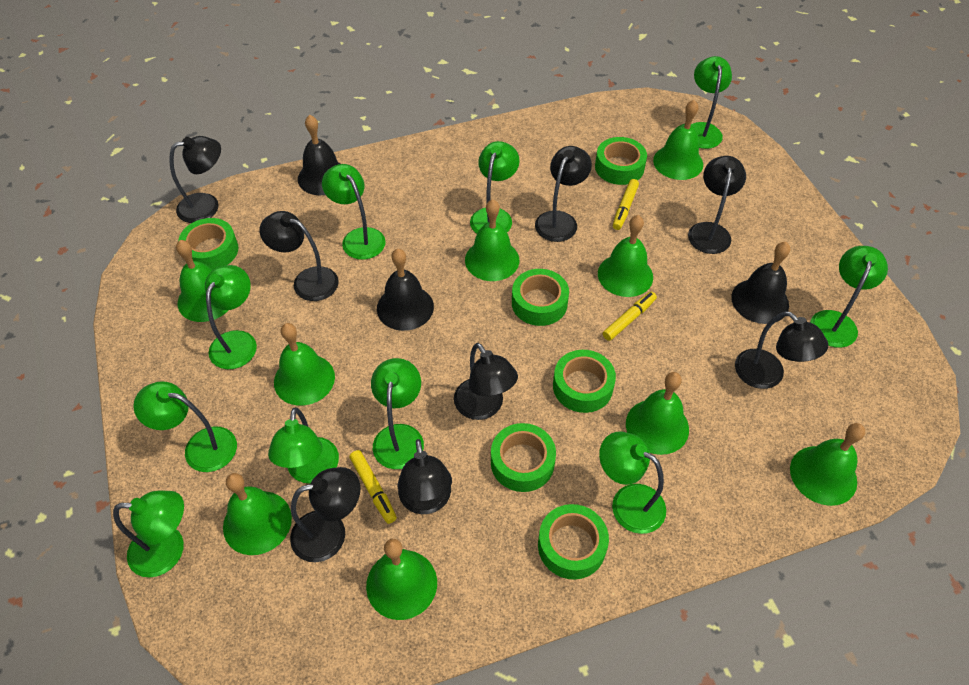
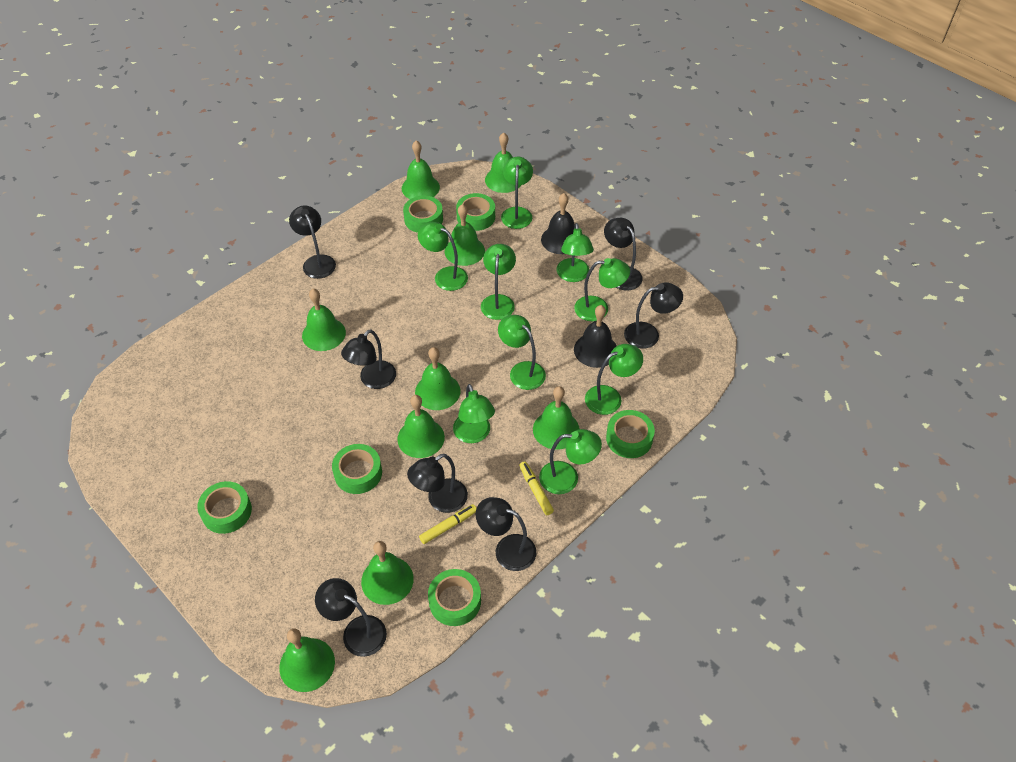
black bell: [298,115,340,195] [377,249,434,331] [731,242,790,324] = 3 -> [541,193,575,254] [574,305,616,368] = 2
black lamp: [169,136,221,223] [259,211,339,301] [290,467,360,562] [398,439,452,514] [454,343,518,420] [535,146,592,242] [688,156,746,254] [735,311,828,389] = 8 -> [289,205,336,279] [315,578,387,657] [341,329,396,389] [407,454,468,513] [476,497,536,571] [604,218,642,291] [624,282,683,349] = 7
green lamp: [113,491,184,578] [133,381,237,472] [205,265,257,369] [268,408,339,484] [322,164,386,260] [371,358,424,469] [470,141,520,234] [599,431,666,534] [691,56,732,149] [810,246,888,348] = 10 -> [418,222,468,291] [453,384,495,443] [481,244,516,320] [498,315,546,390] [501,156,533,229] [539,429,602,494] [557,223,594,282] [574,258,630,321] [585,344,643,415] = 9
yellow marker: [349,450,397,524] [603,292,657,341] [613,179,639,230] = 3 -> [419,504,477,544] [519,461,554,515] = 2

